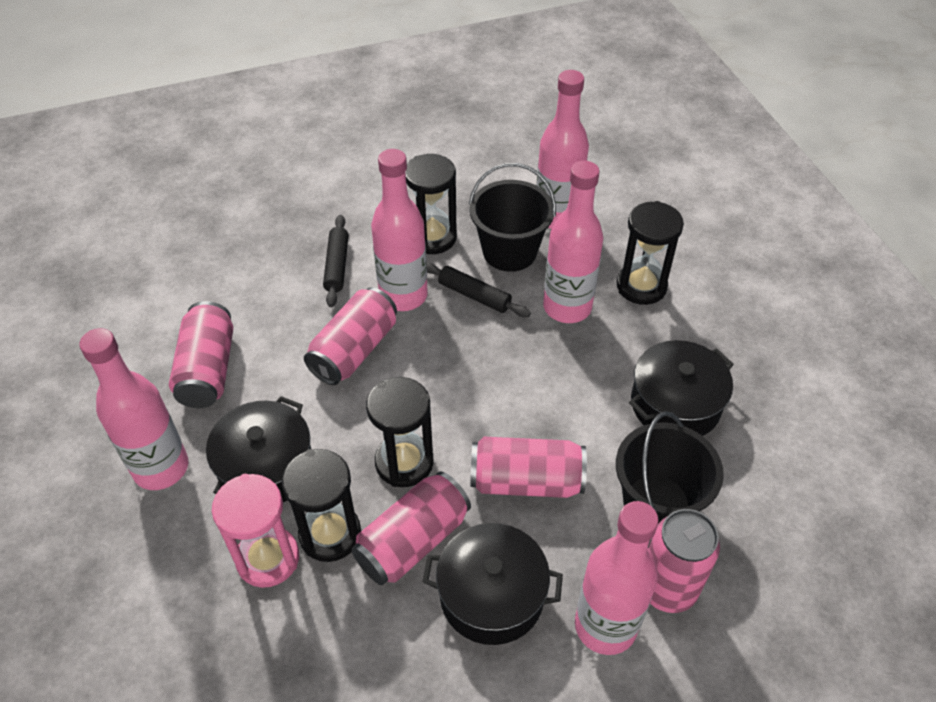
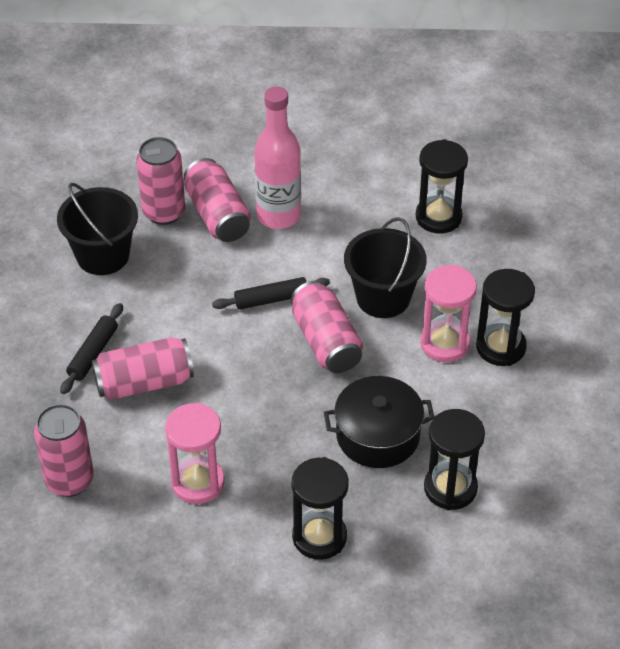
black pot: [206,396,311,502] [423,523,563,645] [629,340,734,436] = 3 -> [324,376,434,468] = 1
pink bottle: [79,328,188,490] [371,149,428,311] [536,70,589,229] [543,161,603,323] [575,501,659,655] = 5 -> [254,86,301,229] = 1
pink hourglass: [212,474,299,588] = 1 -> [165,403,225,504] [420,265,477,362] = 2

